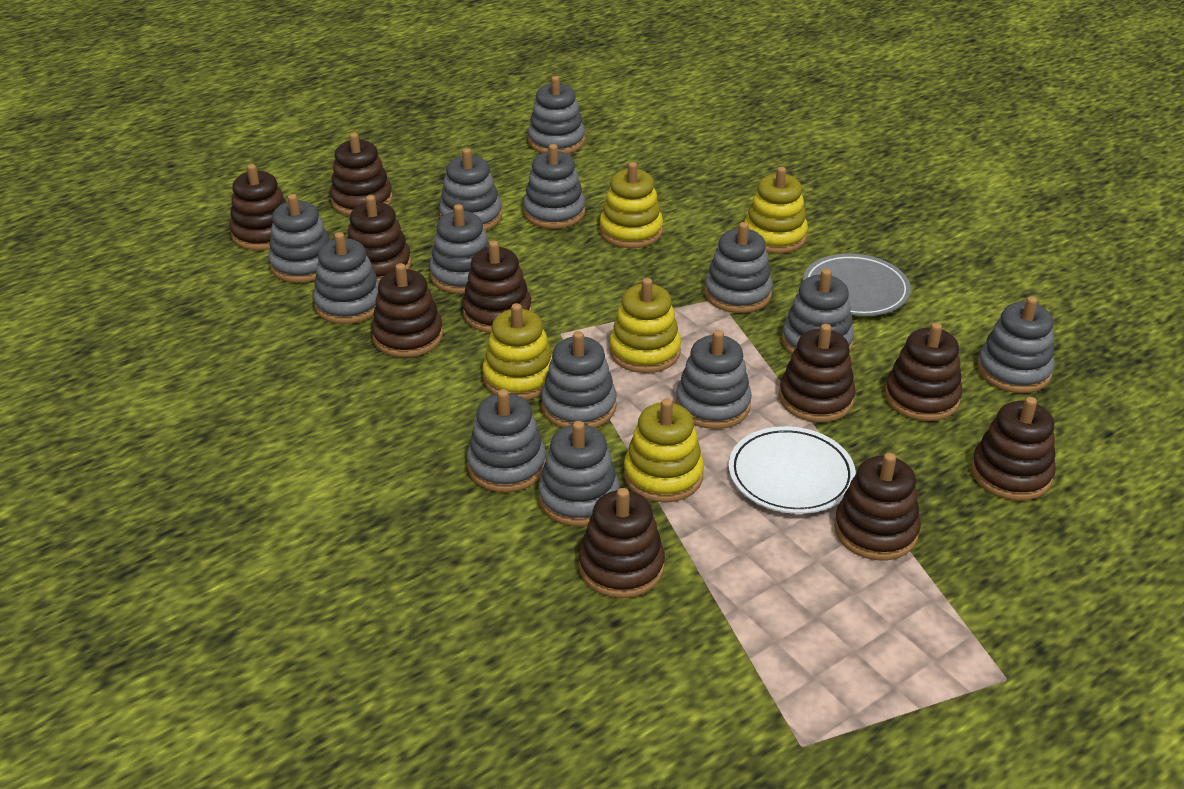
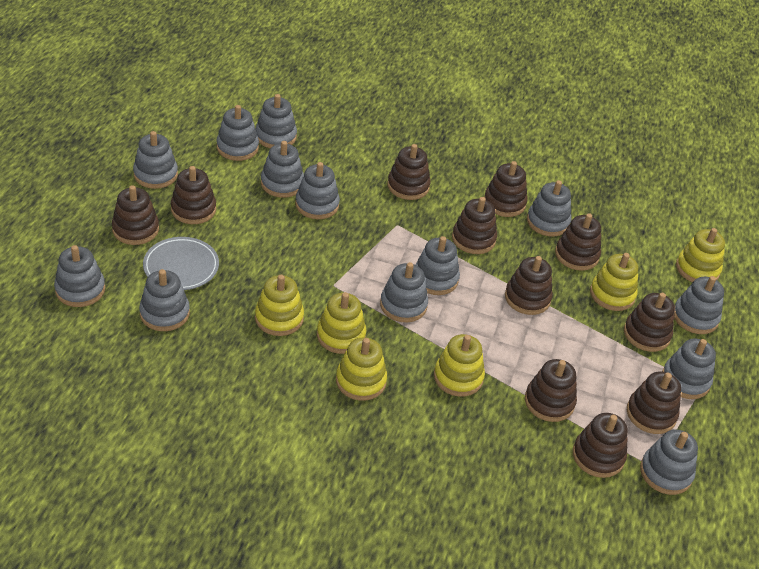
brown stacking toy: [229,164,286,250] [330,133,393,216] [347,195,411,281] [371,263,443,357] [462,241,532,333] [579,488,665,598] [779,324,856,422] [834,453,921,560] [885,322,963,421] [971,397,1056,501] = 10 -> [112,185,159,245] [171,166,216,224] [387,144,431,200] [452,197,497,254] [484,161,528,217] [505,256,553,315] [525,359,577,422] [555,213,601,271] [573,413,628,478] [624,293,675,352] [627,371,681,434] = 11
white plate: [728,426,856,514] = 1 -> none = 0
yellow stacking toy: [482,303,552,400] [600,162,663,248] [609,278,681,373] [624,398,704,503] [744,167,808,253] = 5 -> [255,275,304,336] [317,292,366,354] [336,337,387,401] [434,334,485,397] [590,253,638,311] [676,228,725,282] = 6

